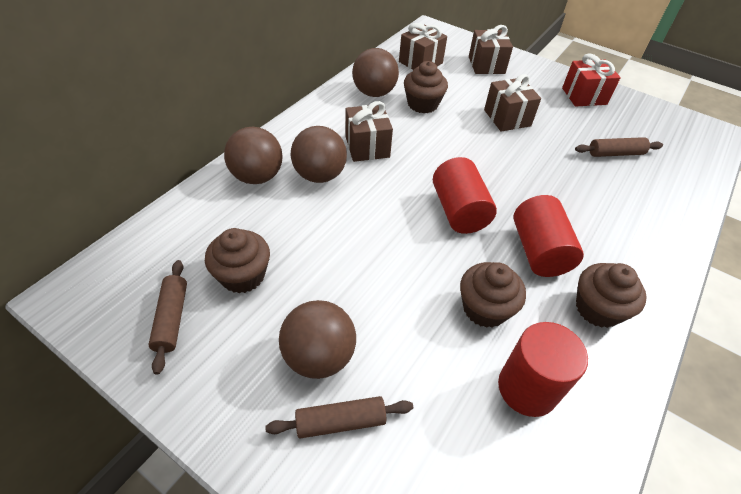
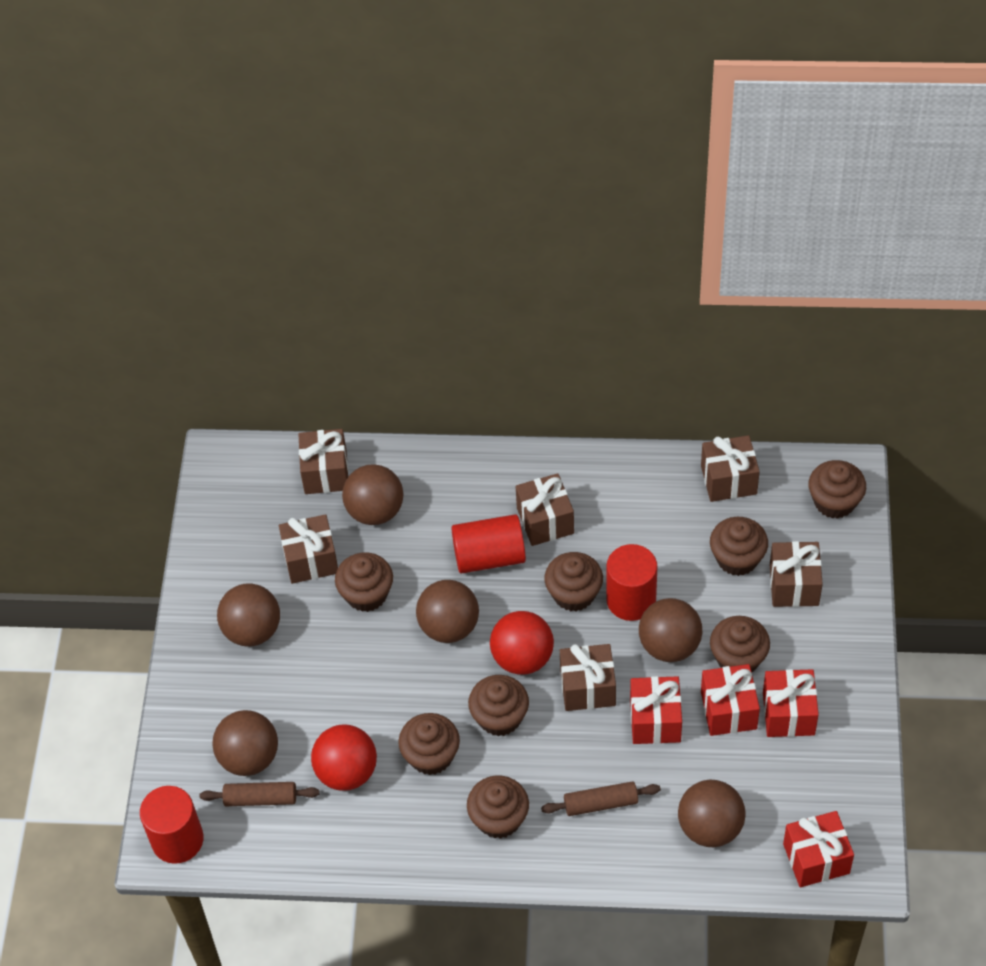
brown ball: [224,127,283,184] [279,300,356,379] [291,126,347,183] [352,48,399,97] = 4 -> [212,710,278,776] [217,583,280,647] [342,464,403,525] [416,580,479,643] [639,598,702,662] [678,780,746,847] = 6
brown cupcake: [205,228,270,293] [404,61,448,113] [460,262,526,328] [576,263,647,328] = 4 -> [335,553,393,612] [398,713,460,775] [467,775,529,839] [468,675,529,736] [544,552,603,611] [710,517,768,576] [710,616,770,672] [808,460,866,519] = 8
brown gift: [345,101,393,162] [399,23,447,70] [469,25,513,74] [484,74,541,131] = 4 -> [279,514,338,584] [299,429,349,494] [516,473,574,546] [560,644,616,711] [701,435,760,502] [770,541,823,607] = 6
brown rolling pin: [148,260,187,375] [265,396,413,439] [575,137,663,157] = 3 -> [199,782,320,806] [541,781,661,816] = 2
red ball: none = 0 -> [311,725,377,791] [490,611,554,675] = 2
red gift: [562,53,621,107] = 1 -> [630,676,682,744] [701,664,760,736] [763,669,819,737] [783,811,854,887] = 4

